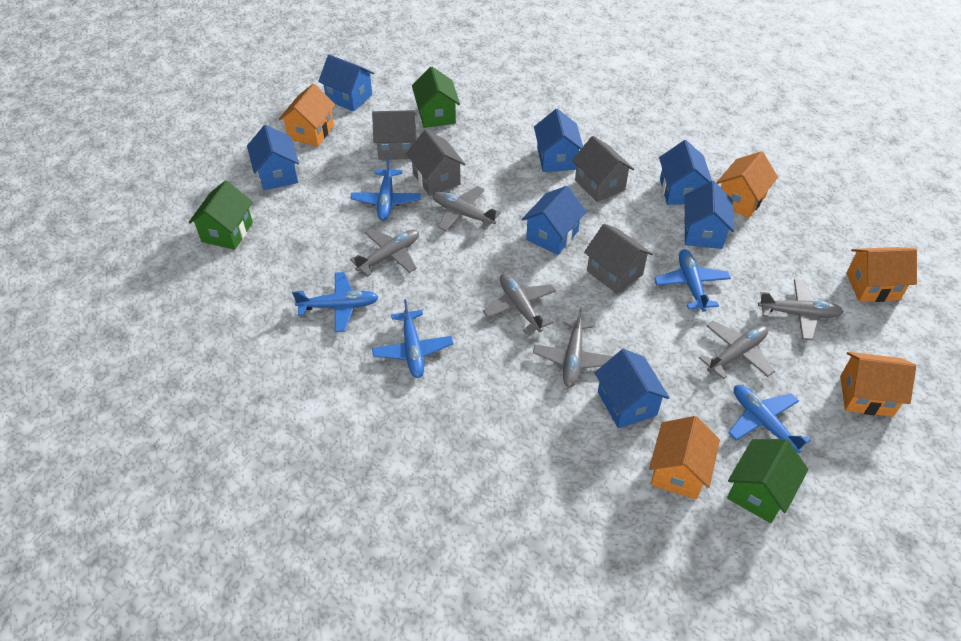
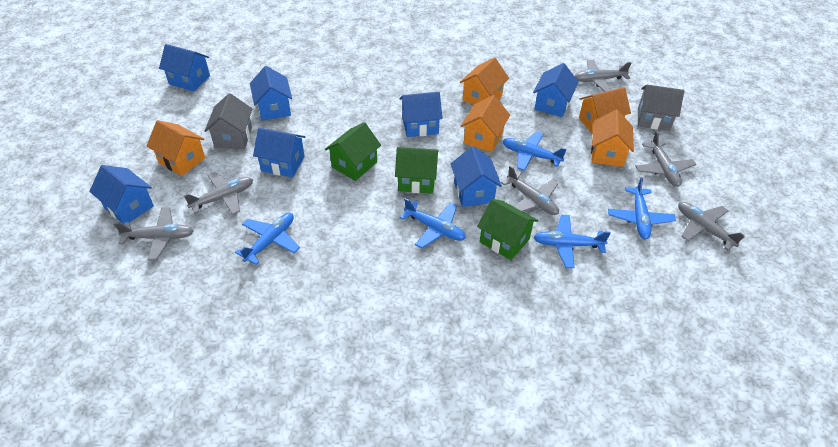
grey house: [372,110,417,160] [406,130,465,196] [572,136,634,202] [584,224,653,294] = 4 -> [205,93,252,149] [638,85,684,131] = 2

